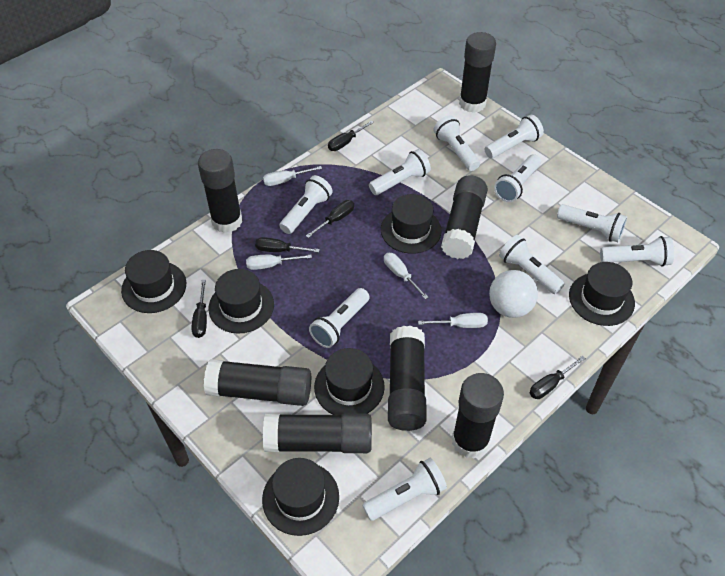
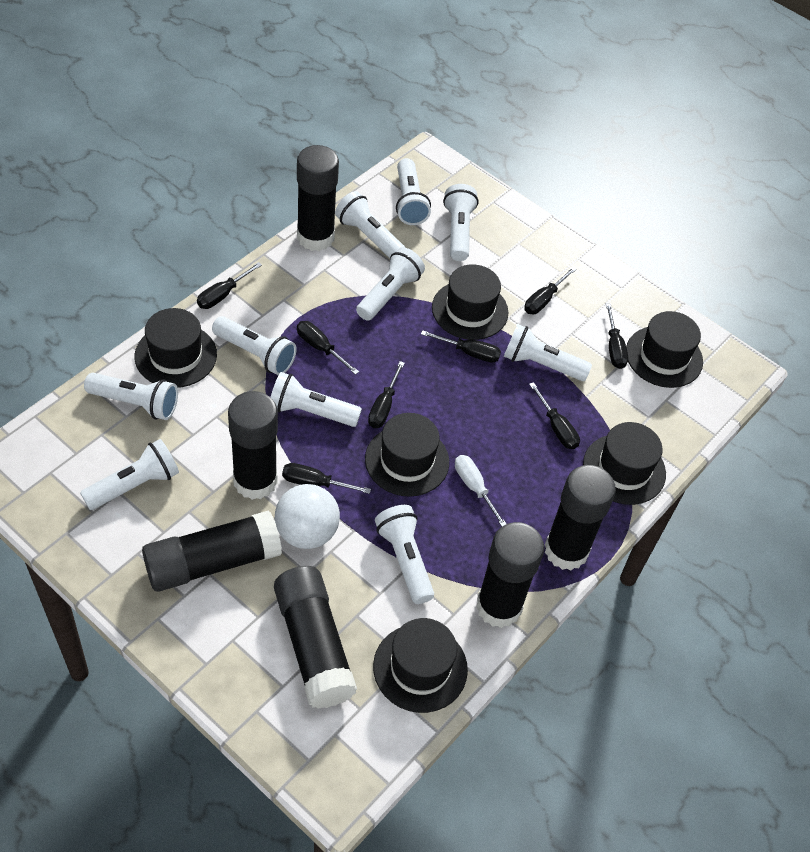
black glue stick: [198,149,242,233] [204,359,311,406] [263,413,372,453] [388,326,427,431] [441,175,488,259] [452,373,504,459] [459,32,496,113] = 7 -> [142,510,282,592] [228,391,278,500] [274,566,357,709] [297,145,339,251] [476,522,544,628] [545,465,616,570] = 6
black screwdriver: [191,280,207,338] [255,237,320,253] [306,200,354,238] [328,120,374,151] [530,356,586,399] = 5 -> [197,262,262,309] [282,463,371,494] [297,321,359,375] [368,361,405,428] [421,330,501,363] [524,267,576,314] [529,382,580,449] [606,303,628,369] = 8
white screwdriver: [246,254,312,270] [263,166,322,186] [384,253,429,299] [418,313,488,328] = 4 -> [455,455,506,526] = 1

